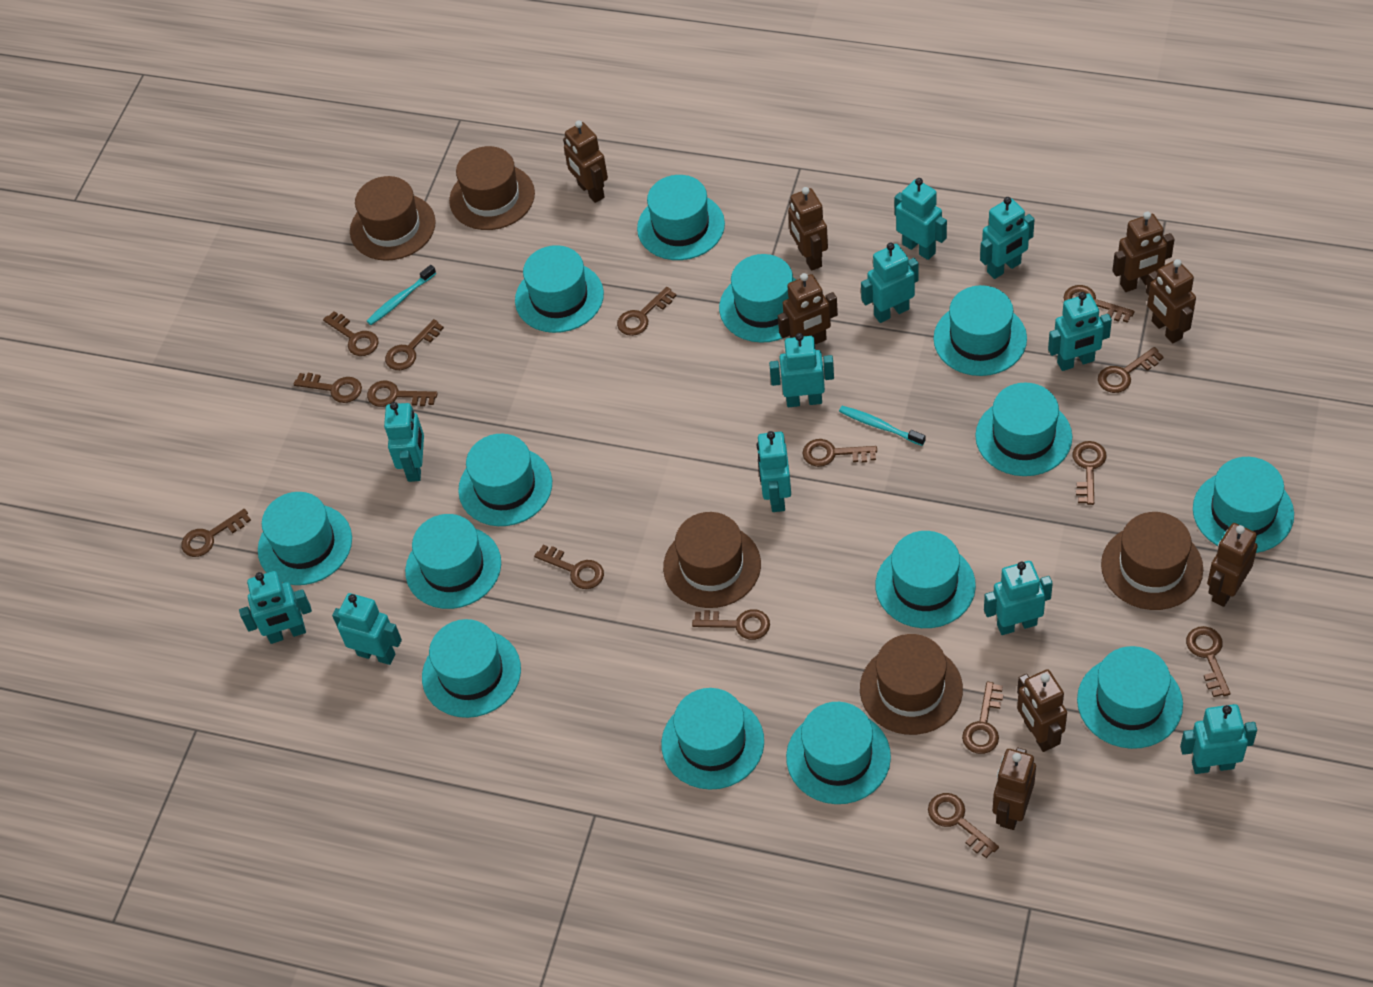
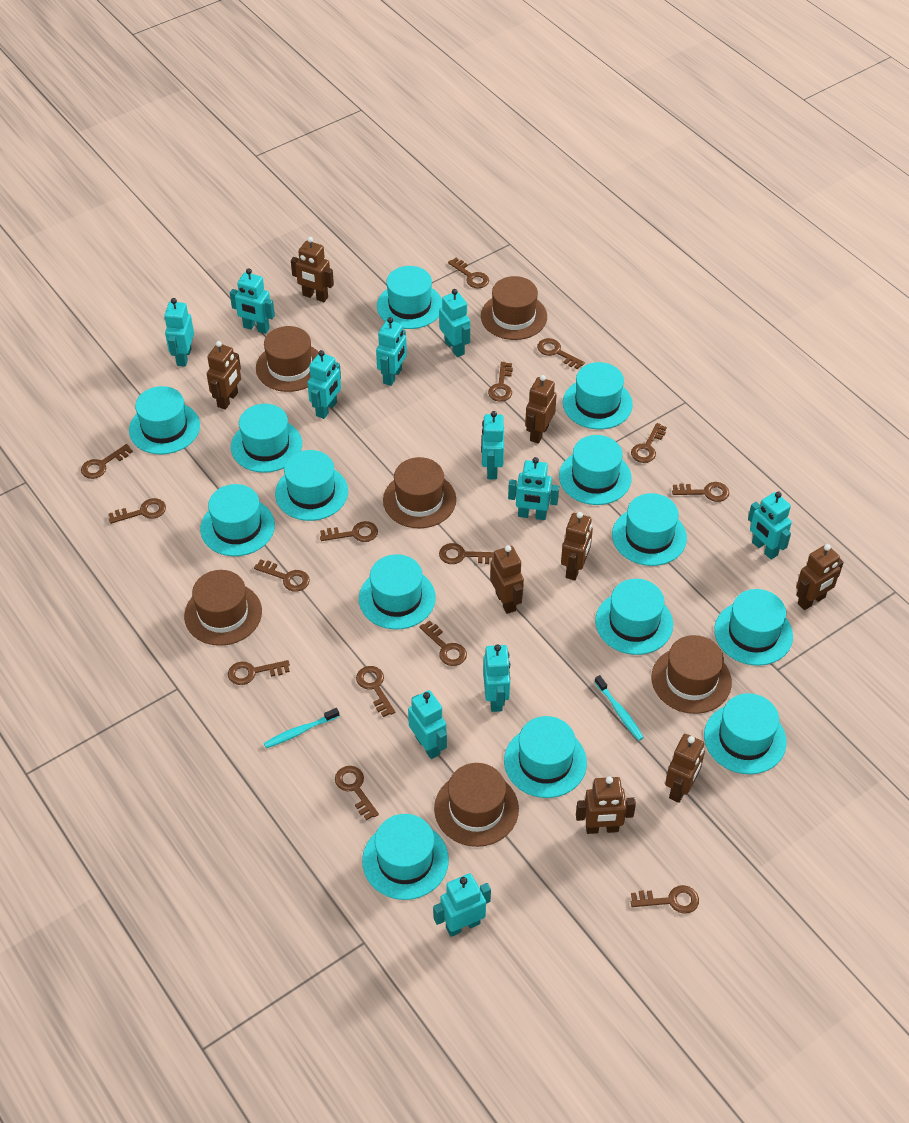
brown hat: [350,176,436,261] [449,146,535,230] [663,512,761,608] [860,634,963,735] [1101,512,1203,610] = 5 -> [184,570,262,646] [256,326,319,392] [383,457,456,528] [434,763,519,847] [481,276,547,340] [652,635,732,714] = 6

